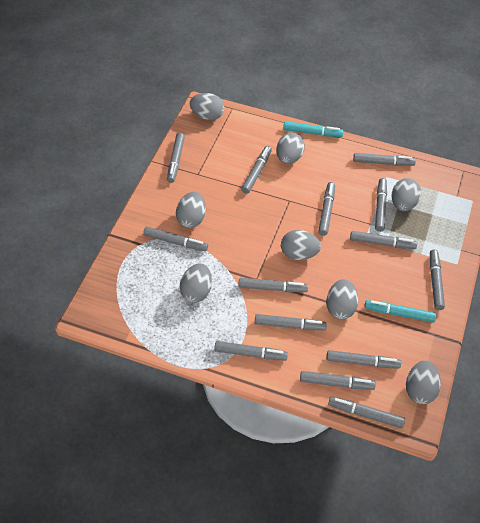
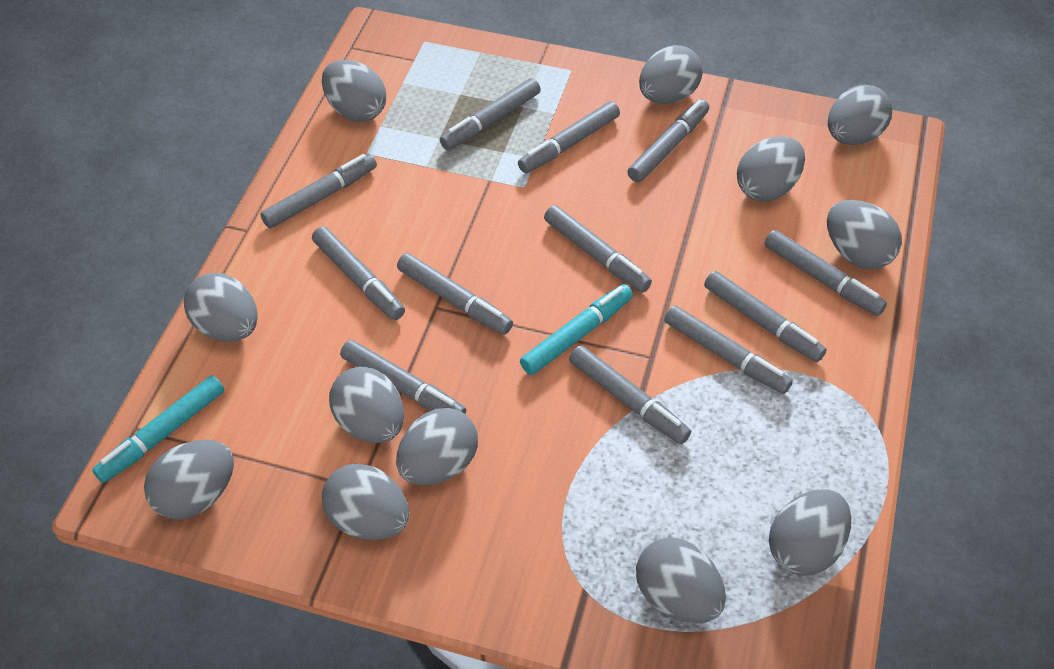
grey egg: [176,192,206,228] [180,264,212,303] [190,93,224,120] [276,132,305,164] [281,230,321,260] [326,279,358,319] [392,178,421,211] [406,360,441,404] = 8 -> [144,440,234,520] [184,273,258,341] [322,60,386,122] [322,464,409,540] [329,367,404,443] [396,408,478,485] [636,537,726,623] [639,45,703,104] [737,136,805,202] [769,489,851,576] [827,200,902,269] [828,85,892,145] = 12
grey marker: [143,226,208,251] [167,133,185,183] [214,341,288,361] [238,278,308,292] [241,146,272,194] [255,314,327,331] [300,371,376,390] [318,182,335,236] [327,350,401,369] [328,396,405,428] [350,231,417,249] [353,153,416,166] [375,178,387,232] [430,249,445,310] = 14 -> [260,154,377,228] [312,226,405,320] [340,340,466,414] [397,253,513,335] [440,78,541,150] [518,101,620,173] [544,205,652,292] [569,345,691,444] [627,99,709,182] [664,305,793,394] [704,271,827,362] [764,230,887,316] = 12

